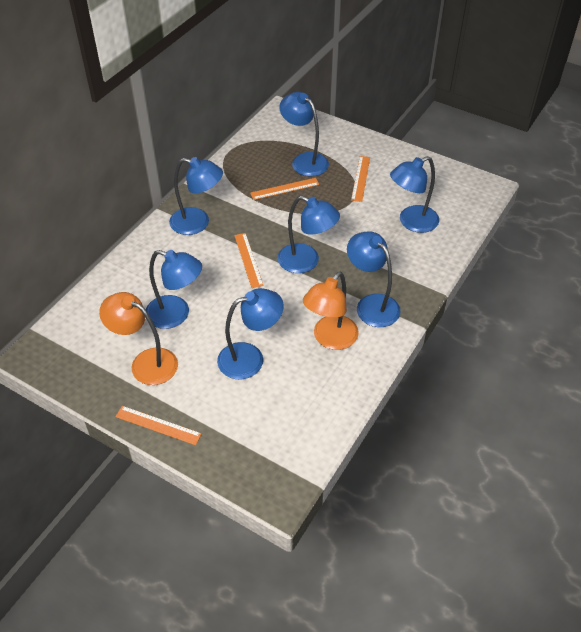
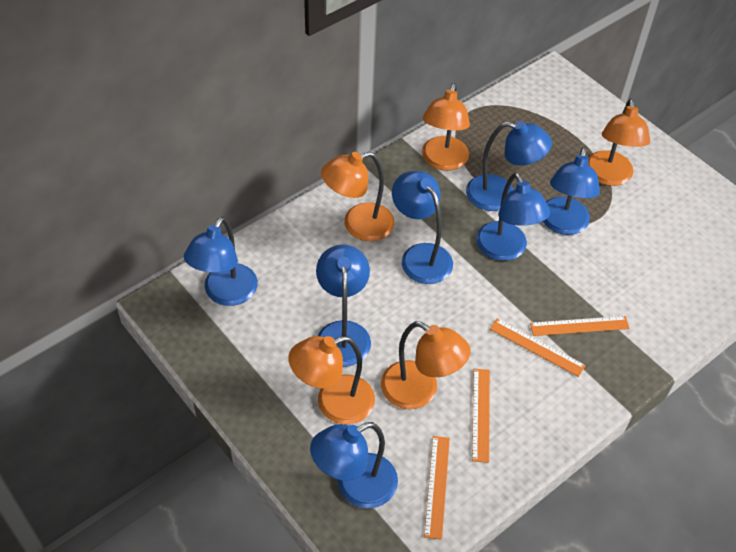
orange lamp: [99,292,178,385] [303,272,359,350] = 2 -> [288,336,375,424] [321,152,394,241] [381,321,470,409] [422,83,470,171] [588,98,650,186] = 5

